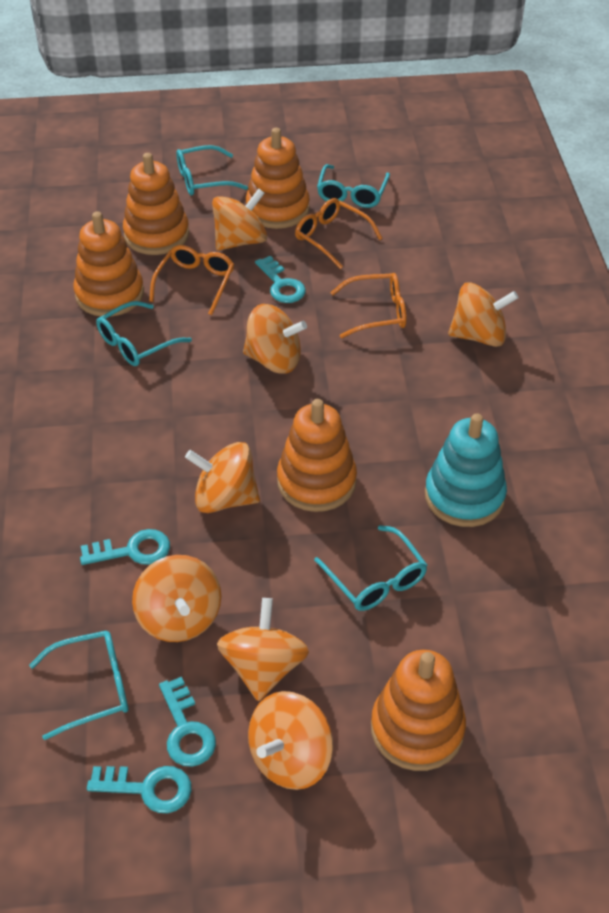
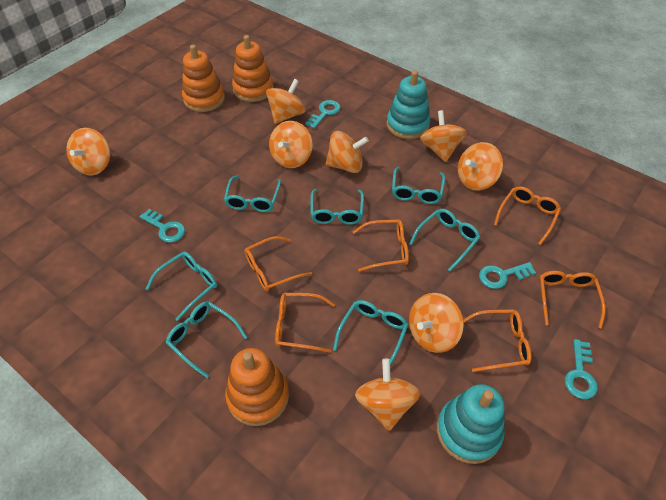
orange glasses: [149,245,234,315] [295,198,383,269] [330,273,406,338] = 3 -> [244,236,312,292] [275,293,335,353] [353,220,409,272] [463,309,532,372] [494,186,561,245] [540,271,606,329] = 6
orange spinning top: [132,555,221,642] [185,442,260,513] [212,188,267,251] [217,598,309,701] [243,304,307,374] [248,691,333,790] [448,282,518,347] = 7 -> [66,128,110,176] [266,79,306,124] [269,121,313,168] [326,131,369,173] [355,359,420,431] [409,293,464,353] [420,110,467,162] [458,142,503,191] = 8
orange stacking toy: [73,211,144,317] [123,153,189,255] [246,128,310,229] [277,399,357,512] [371,650,466,771] = 5 -> [182,45,225,112] [225,348,289,426] [232,35,274,102] = 3
turquoise glasses: [29,631,128,740] [96,301,192,366] [176,145,248,196] [314,525,427,611] [317,164,390,208] = 5 -> [146,252,217,321] [166,302,247,378] [224,175,281,212] [310,189,364,225] [333,300,409,366] [392,167,445,204] [409,209,480,271] = 7
turquoise stacking toy: [425,413,507,527] = 1 -> [386,70,431,139] [437,384,505,464] = 2

